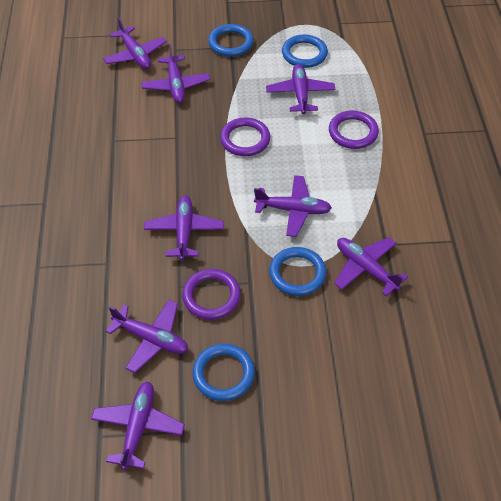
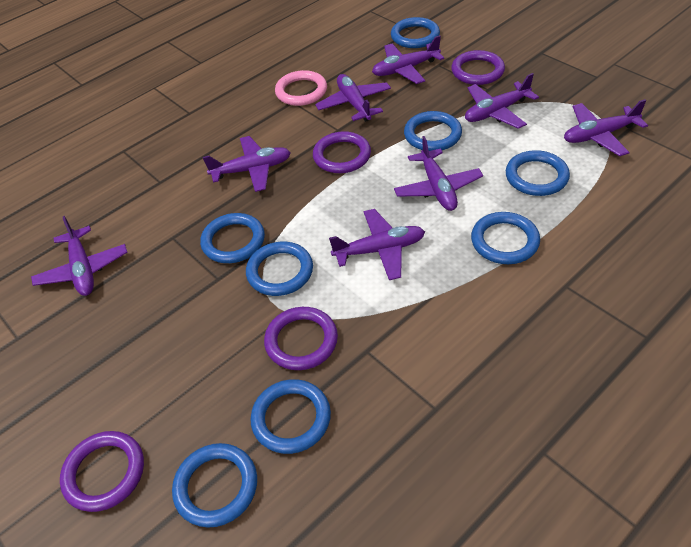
blue ring: [192,344,255,401] [208,24,254,57] [269,247,326,296] [282,35,328,68] = 4 -> [172,443,257,528] [200,213,265,263] [246,242,313,296] [251,379,331,454] [391,17,440,48] [404,111,462,151] [471,212,540,264] [506,150,570,196] = 8
pink ring: none = 0 -> [275,70,327,106] = 1
purple ring: [182,269,241,320] [220,117,270,156] [329,111,379,149] = 3 -> [60,431,144,512] [264,307,338,370] [313,131,371,173] [451,50,505,85] = 4

